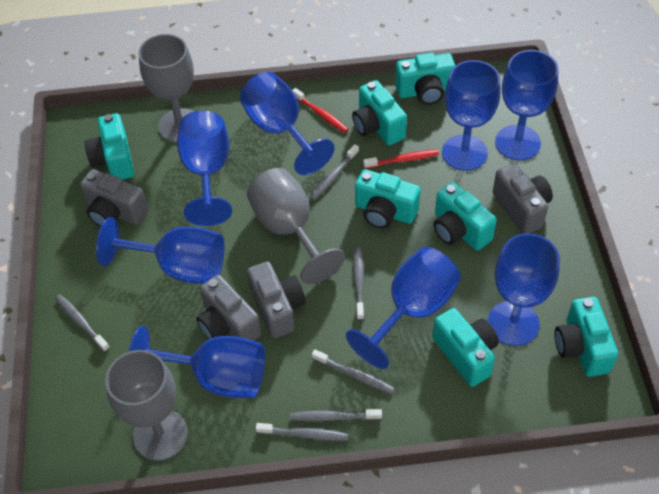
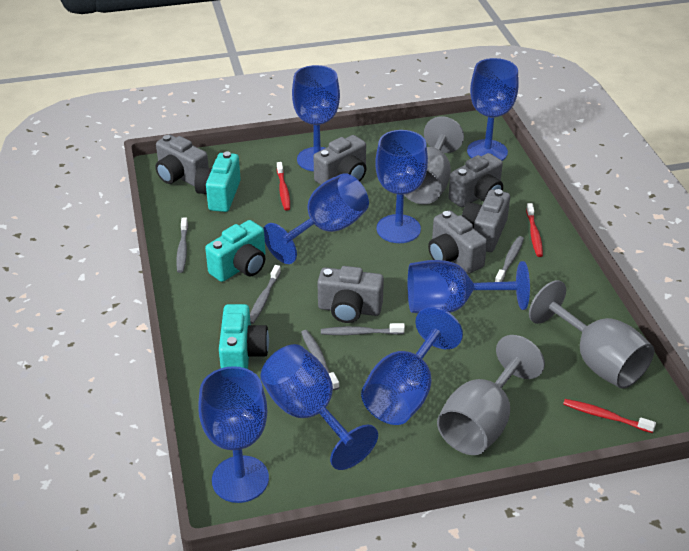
grey camera: [80,169,148,227] [196,275,261,341] [247,262,306,338] [493,164,553,234] = 4 -> [156,135,209,186] [313,135,366,185] [318,266,384,323] [428,210,487,274] [448,153,503,207] [462,189,510,252] = 6
grey toothbrush: [55,295,110,352] [256,423,349,441] [290,409,382,421] [309,144,359,201] [312,349,394,394] [353,247,364,320] = 6 -> [176,218,188,273] [250,265,281,324] [301,330,340,390] [321,323,405,335] [495,236,524,282] = 5
red toothbrush: [292,88,349,133] [363,149,439,169] = 2 -> [277,162,290,211] [526,203,543,257] [563,399,656,433] = 3
turquoise camera: [85,113,134,180] [352,80,407,145] [355,169,420,228] [395,53,455,105] [432,308,499,387] [434,182,497,251] [555,297,618,377] = 7 -> [195,152,241,212] [205,220,265,282] [219,304,269,369] = 3

